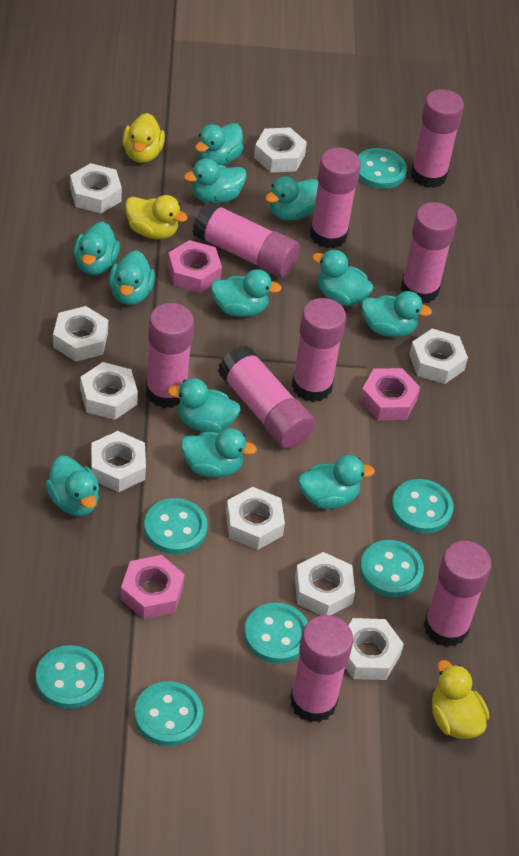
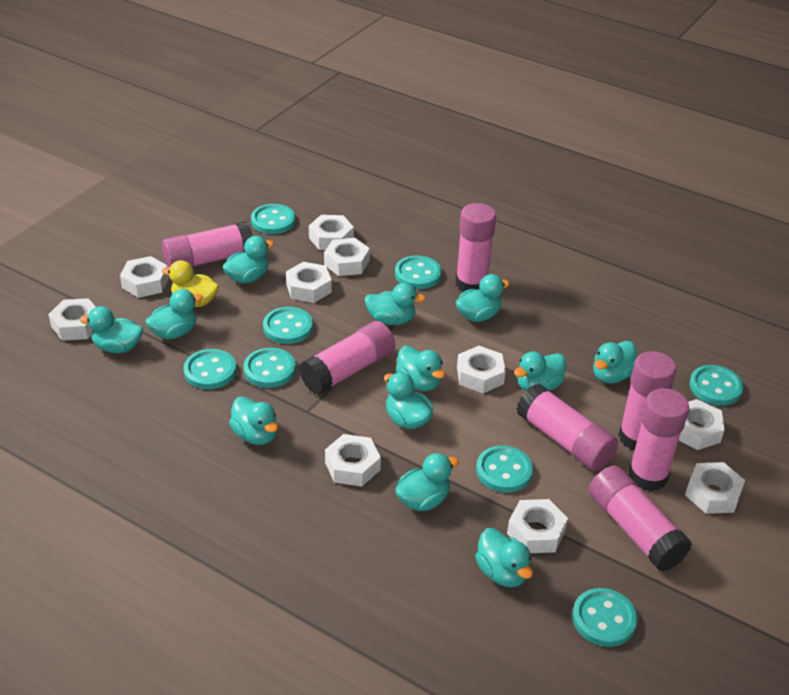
pink glue stick: [146,303,194,408] [192,201,300,278] [218,345,315,449] [290,615,353,723] [292,298,346,402] [310,148,361,248] [401,202,457,304] [411,89,464,188] [423,541,492,647] = 9 -> [162,221,253,267] [299,321,395,395] [455,203,496,292] [516,384,618,471] [589,466,692,571] [618,351,677,450] [629,388,689,491] = 7
pink nut: [121,555,185,619] [168,240,222,293] [360,368,420,420] = 3 -> none = 0
turquoise button: [36,645,104,709] [134,681,203,746] [144,498,207,554] [244,603,308,663] [358,148,407,189] [360,540,424,597] [391,479,453,534] = 7 -> [184,349,236,389] [243,348,296,388] [251,204,295,234] [263,307,313,344] [395,255,441,289] [476,446,533,493] [572,588,638,647] [689,365,743,406] = 8
white nut: [53,306,108,362] [70,163,122,213] [80,362,138,420] [91,431,146,492] [226,487,285,550] [254,127,307,173] [295,552,355,615] [345,618,404,680] [409,329,468,384] = 9 -> [48,298,96,341] [120,256,169,298] [286,262,332,303] [309,215,354,250] [324,238,370,276] [325,434,381,486] [457,346,506,393] [507,499,568,553] [679,399,725,450] [685,462,745,514] = 10
yellow duck: [122,113,165,163] [125,195,188,239] [432,660,489,739] = 3 -> [162,260,219,307] = 1

